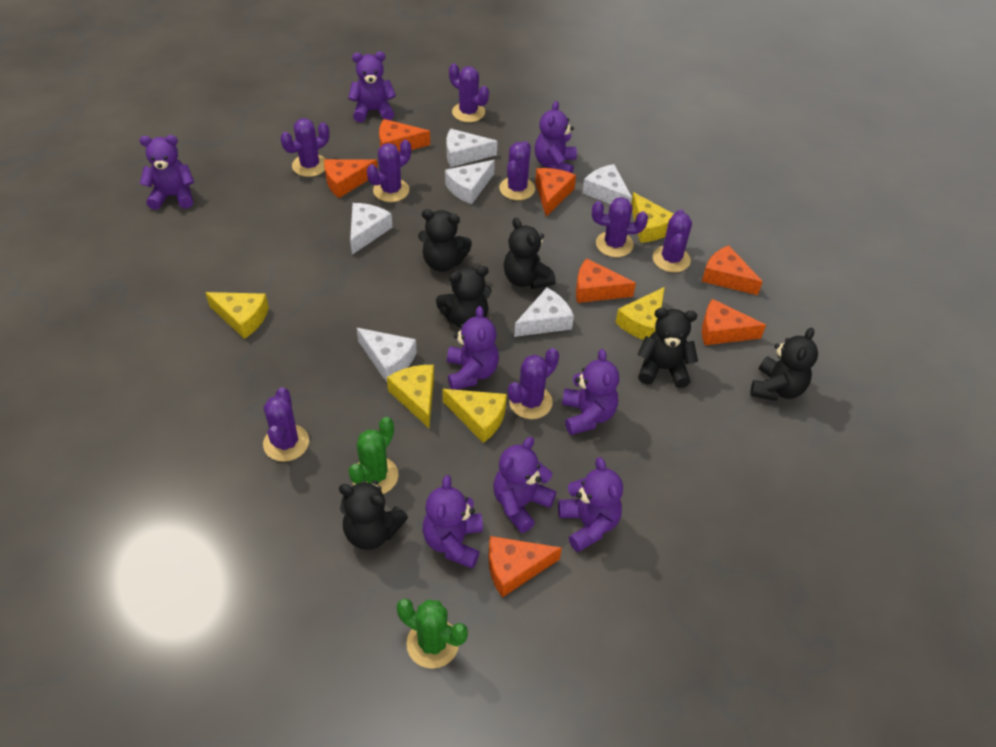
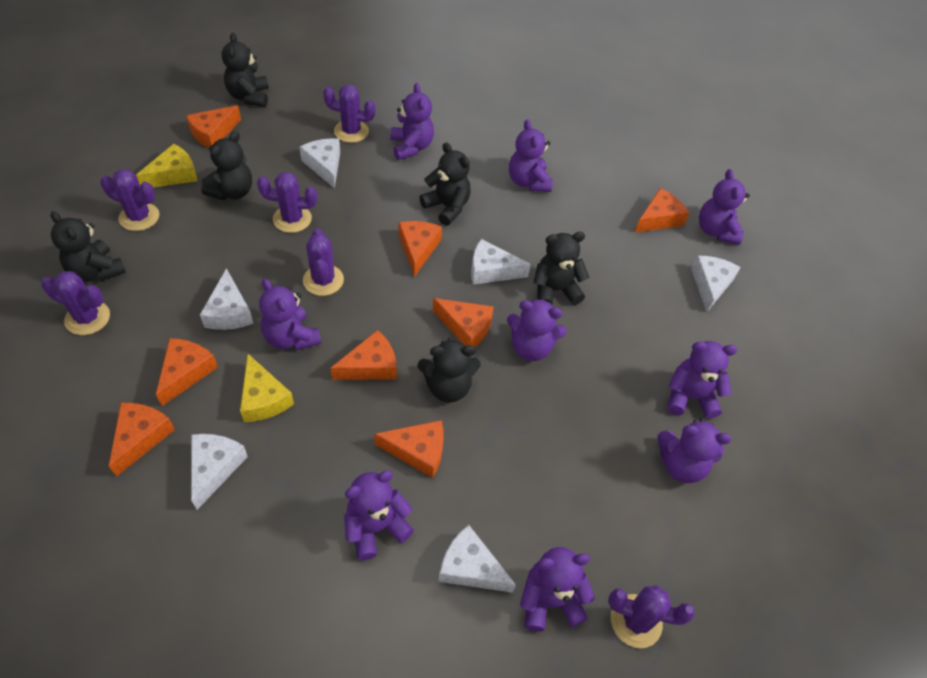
green cactus: [349,417,398,494] [397,599,468,669] = 2 -> none = 0
orange cheese: [324,159,378,198] [379,119,430,153] [488,536,562,597] [535,168,576,217] [576,258,636,303] [702,245,763,295] [702,299,766,345] = 7 -> [109,403,175,477] [156,338,218,406] [186,105,241,148] [331,330,397,380] [374,420,444,478] [398,221,442,277] [433,298,494,348] [635,188,689,232] = 8
purple cactus: [263,387,309,462] [281,118,329,177] [367,140,411,202] [449,64,489,122] [499,141,535,200] [508,348,559,419] [592,197,648,257] [653,209,692,272] = 8 -> [42,271,110,335] [100,169,159,231] [257,172,317,233] [303,229,344,296] [323,85,375,143] [608,585,695,648] = 6
purple teddy bear: [139,135,194,210] [348,52,396,122] [423,475,483,569] [447,306,499,390] [493,437,556,533] [535,101,577,173] [558,457,623,552] [562,349,619,435] = 8 -> [259,279,321,350] [344,470,414,560] [391,83,434,160] [507,299,566,361] [509,119,553,192] [520,547,595,632] [657,418,732,483] [668,341,737,419] [699,169,750,245] = 9
yellow cheese: [205,292,269,339] [387,365,434,428] [443,389,507,443] [615,287,665,340] [631,192,673,243] = 5 -> [136,144,198,187] [240,354,294,422] = 2

